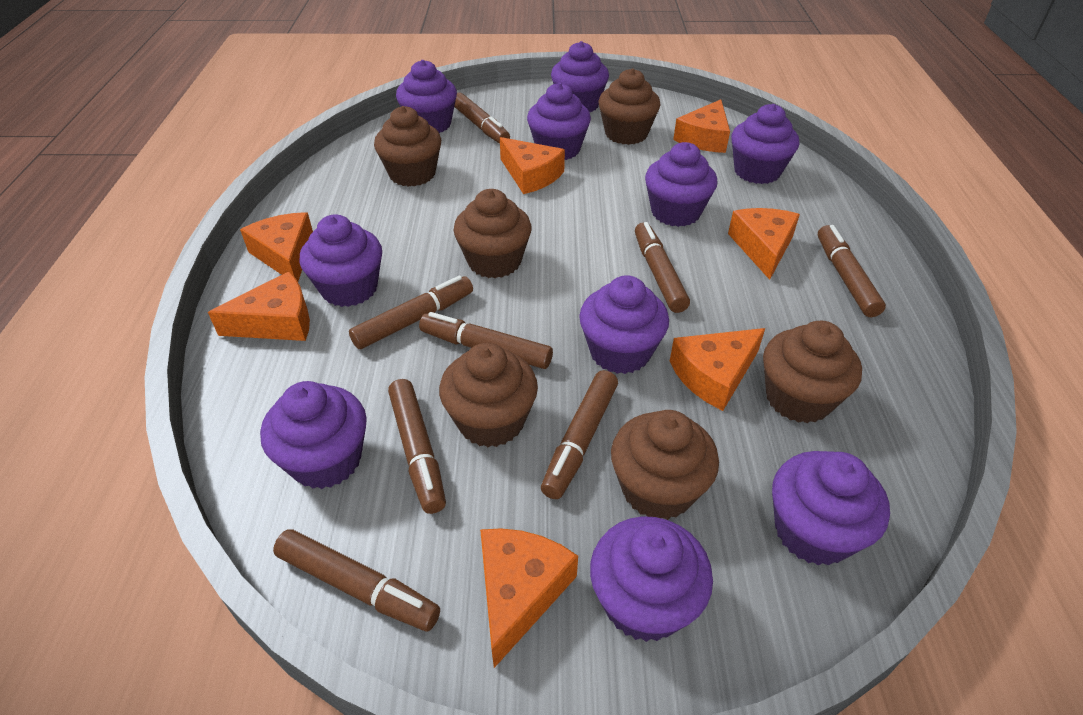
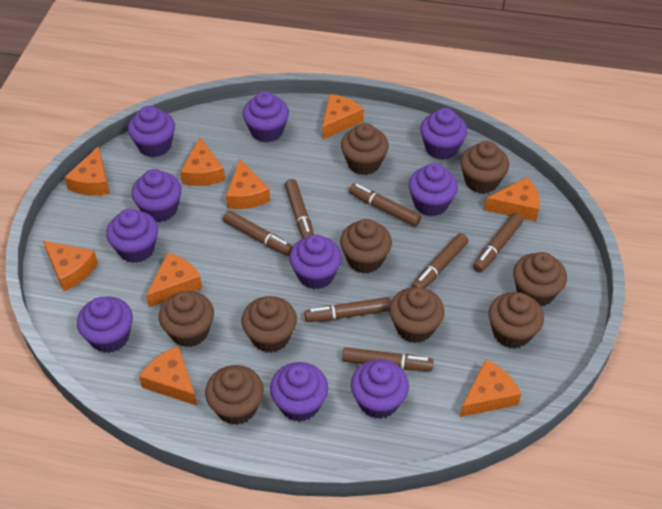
brown cupcake: [374,106,441,187] [439,343,538,447] [453,189,531,278] [598,68,660,145] [611,410,719,520] [763,321,862,423] = 6 -> [159,291,214,347] [205,365,264,425] [242,296,297,353] [340,219,392,274] [341,123,389,175] [389,287,444,343] [460,141,509,194] [489,292,544,348] [513,252,567,306] = 9
brown marker: [273,529,440,631] [349,275,473,349] [388,379,446,514] [419,312,553,369] [454,92,510,144] [541,370,618,499] [635,222,690,313] [818,225,886,317] = 8 -> [223,210,293,256] [285,179,314,239] [304,297,391,322] [342,347,434,371] [349,184,422,227] [412,233,468,288] [473,213,523,273] = 7
orange cheese: [208,272,310,341] [240,212,313,281] [480,528,578,668] [500,137,565,194] [670,328,765,411] [673,99,730,153] [728,208,800,280] = 7 -> [43,241,98,292] [64,146,110,196] [139,346,197,406] [146,253,202,307] [180,138,225,186] [226,159,270,209] [322,94,364,140] [460,360,521,417] [484,177,540,221] = 9

